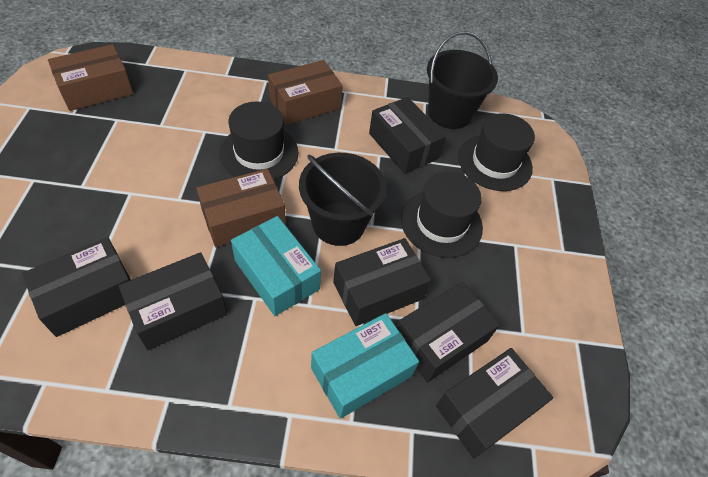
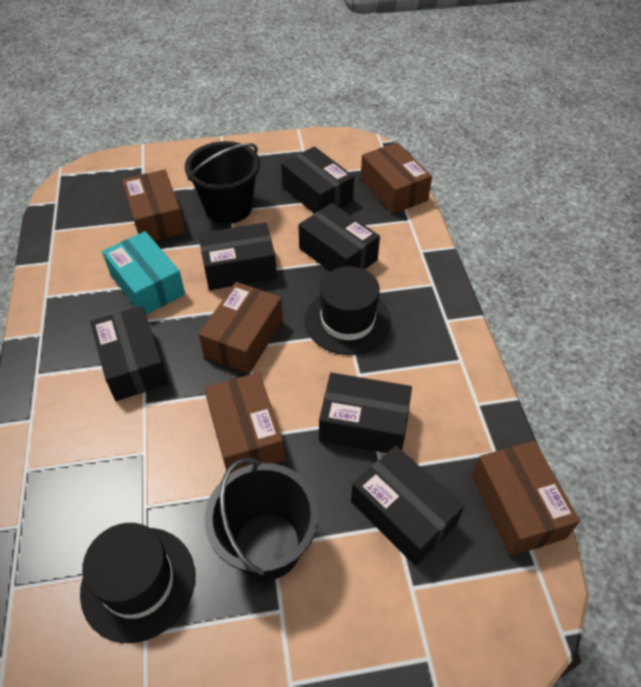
black hat: [219,102,298,180] [401,172,483,258] [458,113,535,191] = 3 -> [80,523,195,643] [305,266,391,355] = 2
brown box: [48,44,133,111] [196,169,286,247] [268,60,343,125] = 3 -> [122,170,185,241] [199,282,283,374] [204,372,285,473] [361,142,432,214] [472,441,580,556] = 5
turquoise box: [231,216,321,316] [311,313,419,419] = 2 -> [102,231,185,315] = 1

